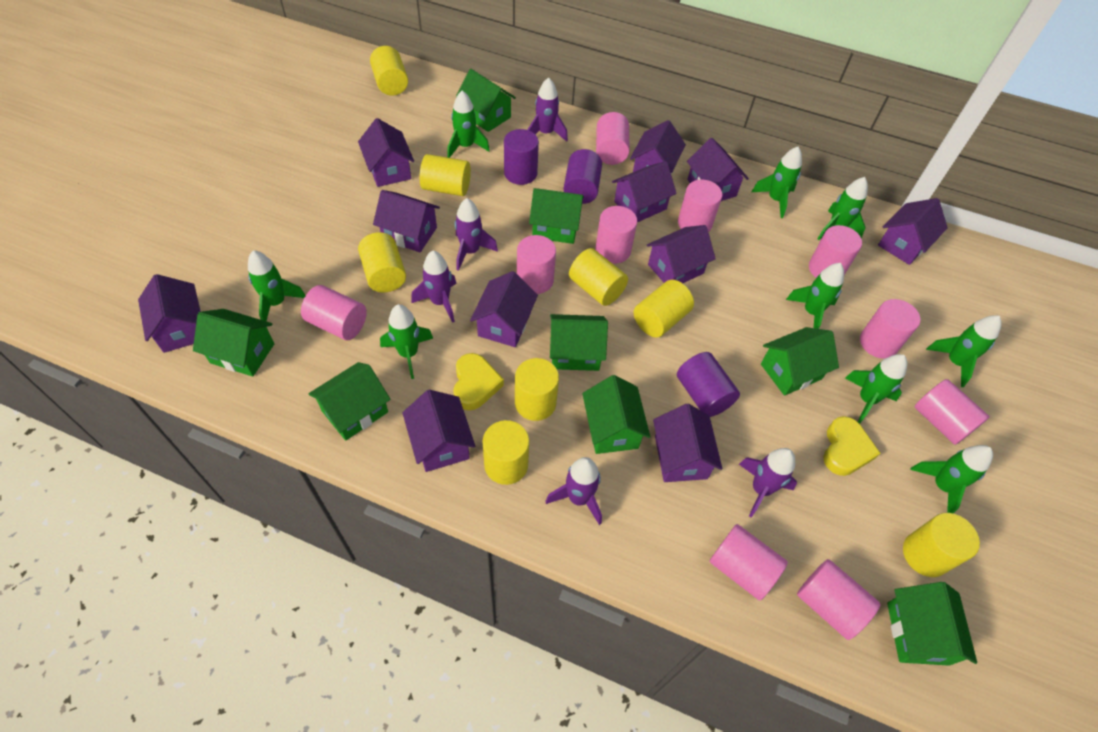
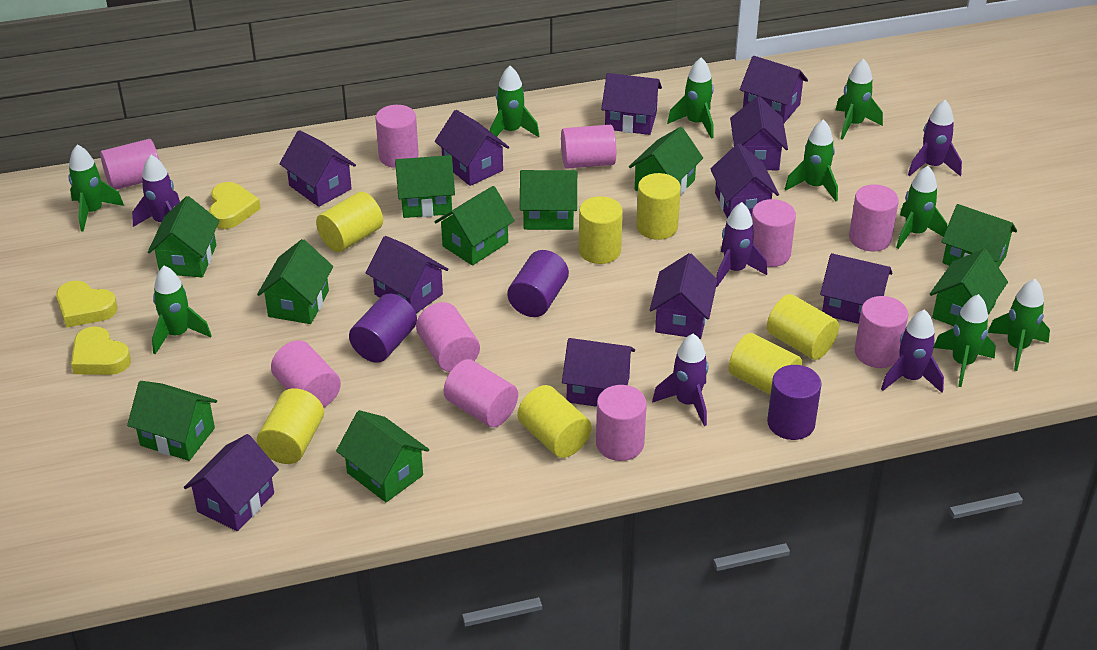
green house: [193,309,274,377] [309,362,391,441] [456,69,516,132] [529,188,584,244] [550,314,608,371] [582,375,650,454] [761,327,839,396] [887,582,977,666] = 8 -> [127,381,217,461] [148,196,219,277] [257,239,333,324] [336,410,429,502] [395,155,455,218] [435,186,515,266] [520,170,577,230] [629,127,703,195] [930,249,1008,326] [942,204,1017,267] = 10
yellow cylinder: [358,232,406,293] [370,46,408,96] [420,154,471,196] [483,420,529,485] [515,358,559,421] [569,248,628,306] [634,280,694,338] [903,513,980,577] = 8 -> [257,388,324,464] [316,192,383,252] [518,385,592,458] [579,196,623,264] [636,173,681,240] [728,333,802,395] [767,294,839,360] = 7
yellow heart: [453,353,504,410] [823,416,881,476] = 2 -> [56,281,118,327] [71,326,131,375] [209,182,261,229] = 3

